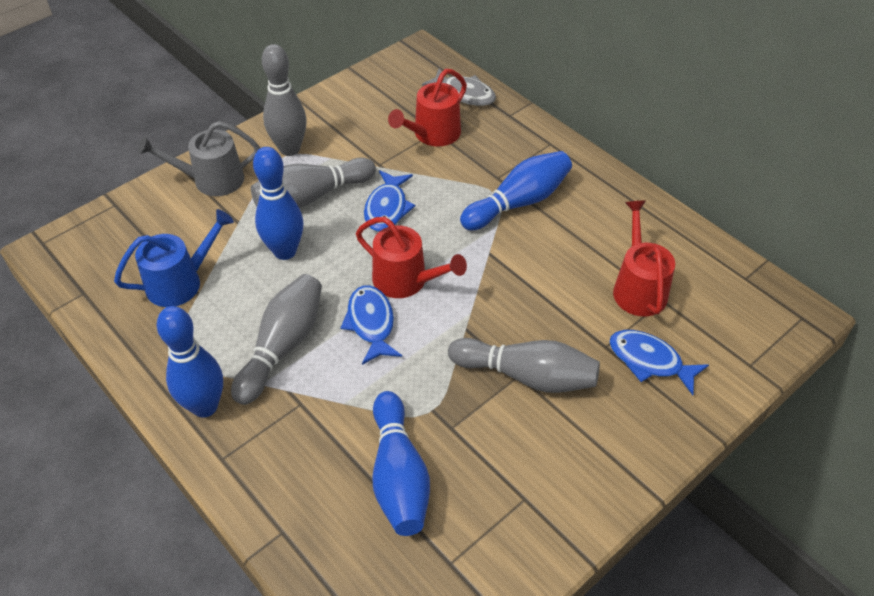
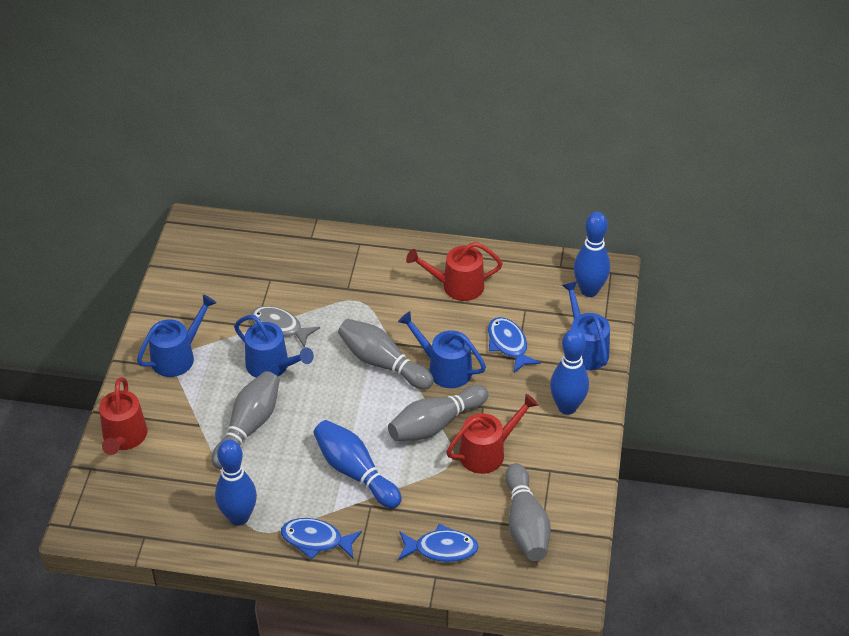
blue watering can: [114,209,234,307] = 1 -> [137,294,216,377] [234,315,314,378] [398,311,486,388] [562,281,610,370] = 4
grey watering can: [138,121,259,196] = 1 -> none = 0

